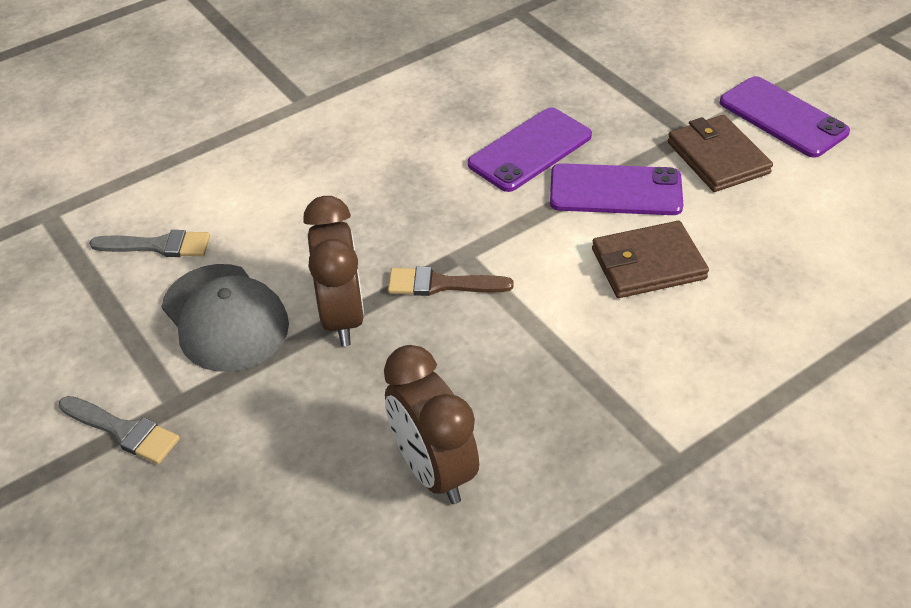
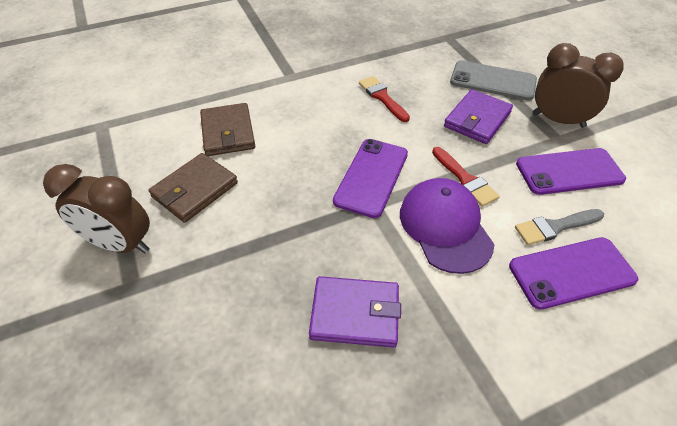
brown brush: [388,267,514,296] = 1 -> none = 0
grey brush: [59,396,180,464] [89,230,210,257] = 2 -> [515,209,604,245] = 1
grey cap: [161,264,289,372] = 1 -> none = 0
grey phone: none = 0 -> [450,60,537,100] = 1
purple cap: none = 0 -> [400,178,495,274] = 1
purple wallet: none = 0 -> [309,276,401,348] [444,89,513,144] = 2
red brush: none = 0 -> [359,76,410,122] [432,147,500,207] = 2

